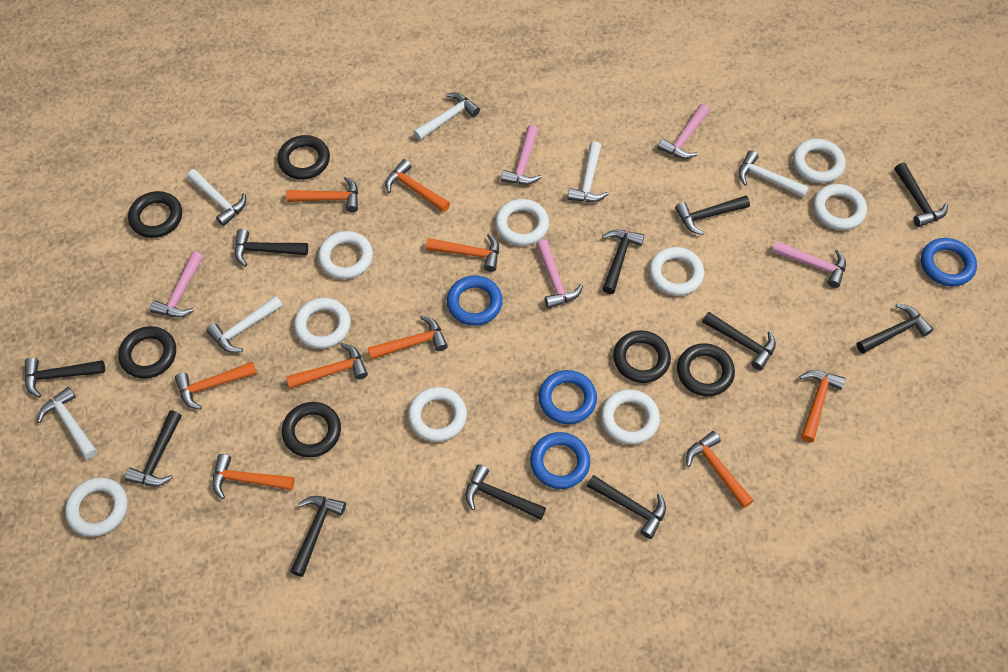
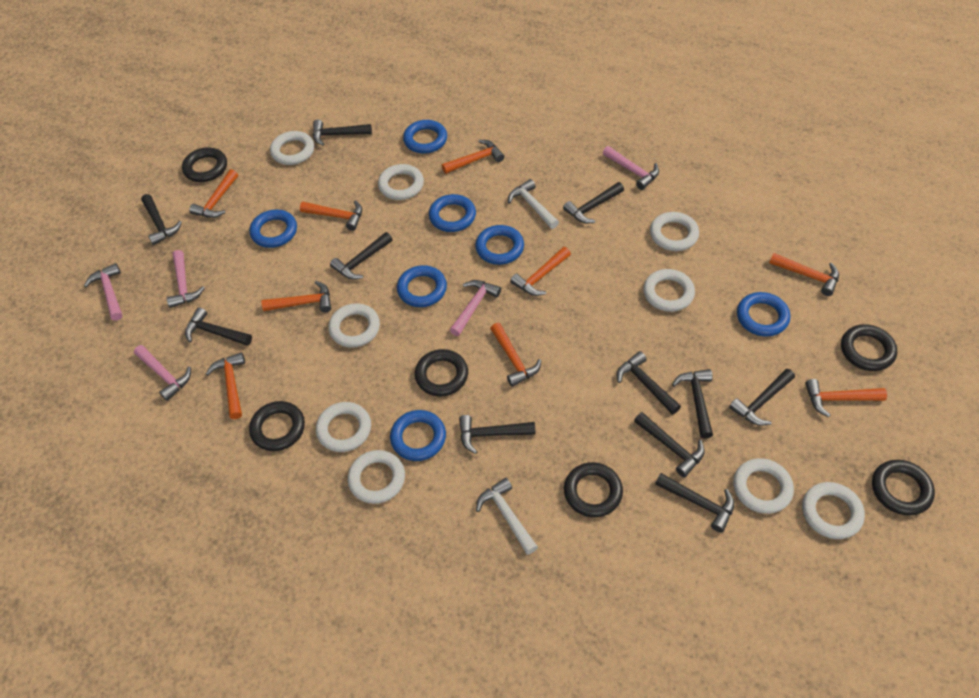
blue ring: [447,276,503,326] [530,432,590,489] [539,370,597,424] [921,238,977,286] = 4 -> [249,209,297,248] [390,410,446,461] [397,265,447,307] [403,120,447,153] [429,194,476,232] [475,225,524,265] [737,292,790,337] = 7
white hammer: [37,387,97,459] [187,169,246,226] [206,295,283,353] [414,93,480,140] [568,141,608,202] [738,150,809,198] = 6 -> [476,478,538,555] [508,179,559,229] = 2

